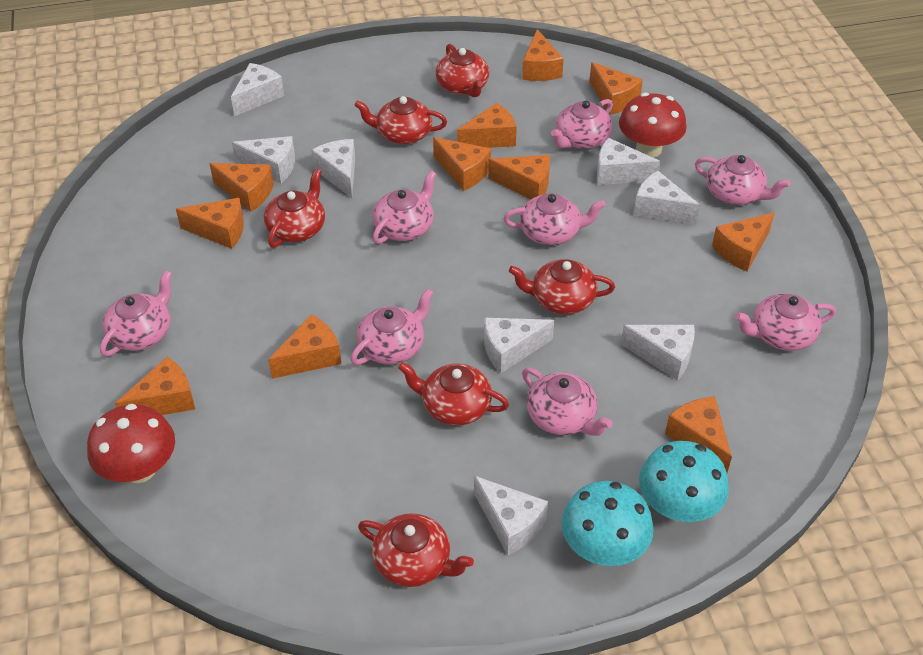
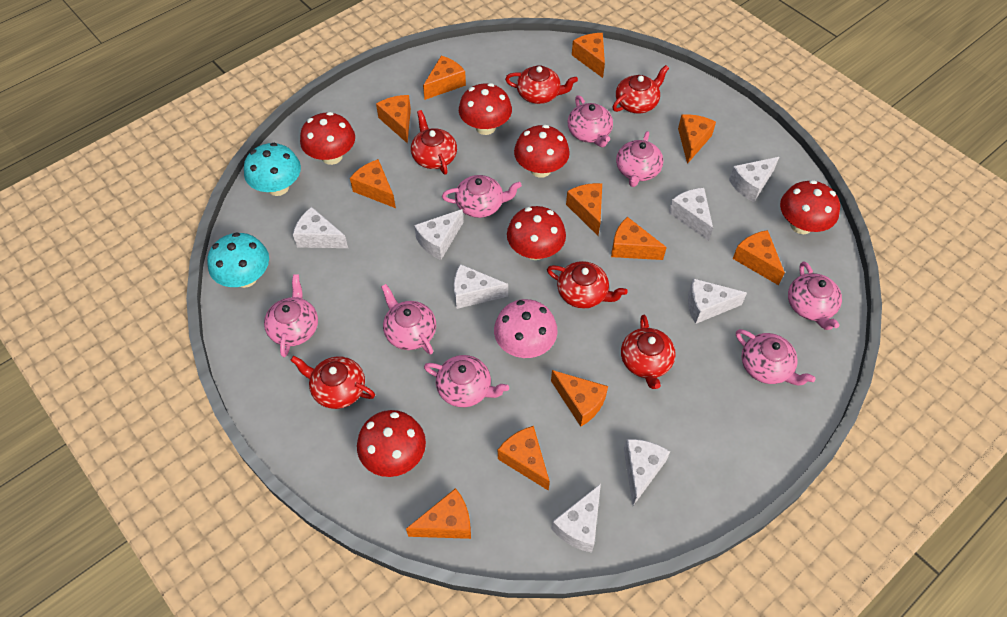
pink mushroom: none = 0 -> [494,299,558,358] = 1
red mushroom: [87,404,175,483] [619,93,687,157] = 2 -> [300,112,355,165] [357,410,426,477] [459,83,512,135] [507,206,566,260] [514,125,570,178] [780,180,840,234] = 6

